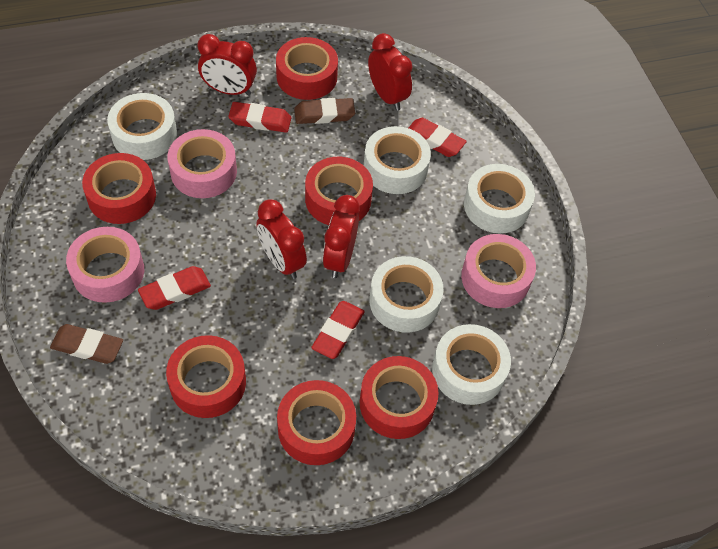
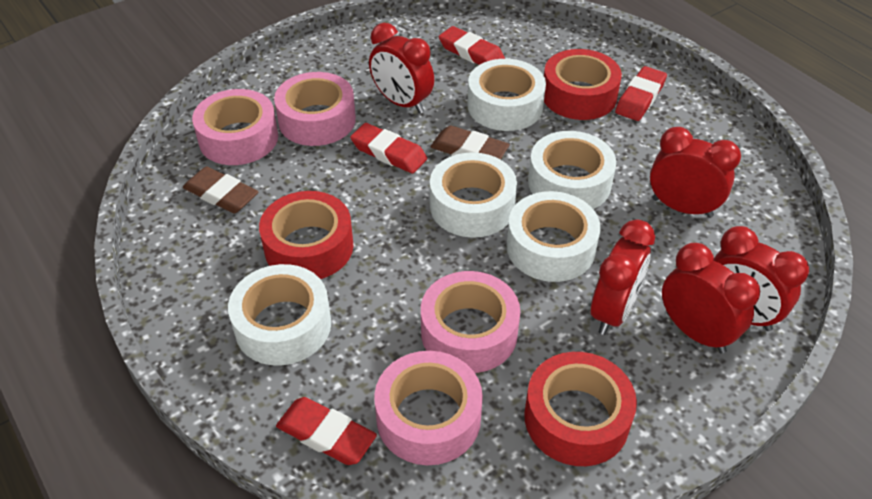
pink tape: [66,227,144,303] [167,129,237,198] [461,234,536,308] = 3 -> [192,89,278,165] [274,72,356,146] [374,351,483,465] [421,271,520,373] = 4
red clock: [197,34,257,96] [256,199,307,279] [323,195,360,278] [368,33,413,111] = 4 -> [369,23,434,114] [591,219,655,335] [650,127,741,218] [662,243,760,353] [713,226,809,331] = 5
red tape: [82,153,156,224] [166,335,246,418] [276,37,338,100] [277,380,356,465] [305,157,373,225] [359,356,439,439] = 6 -> [259,191,353,279] [524,352,637,466] [544,49,622,120] = 3

